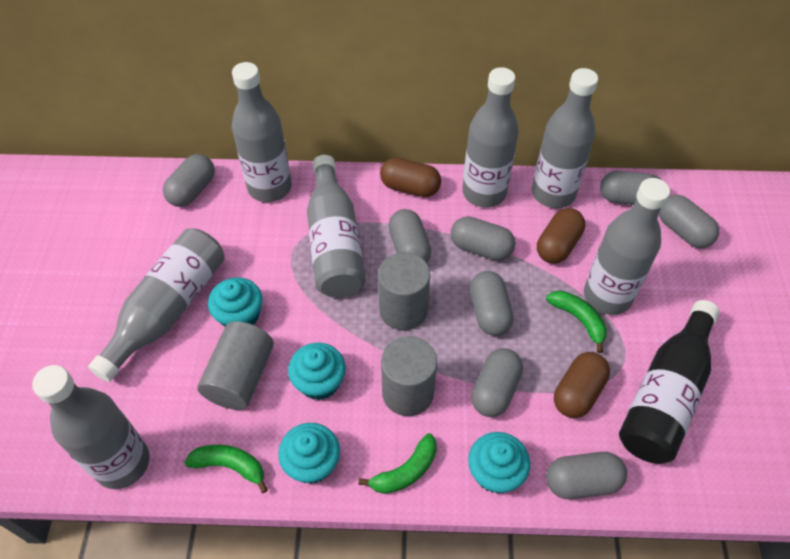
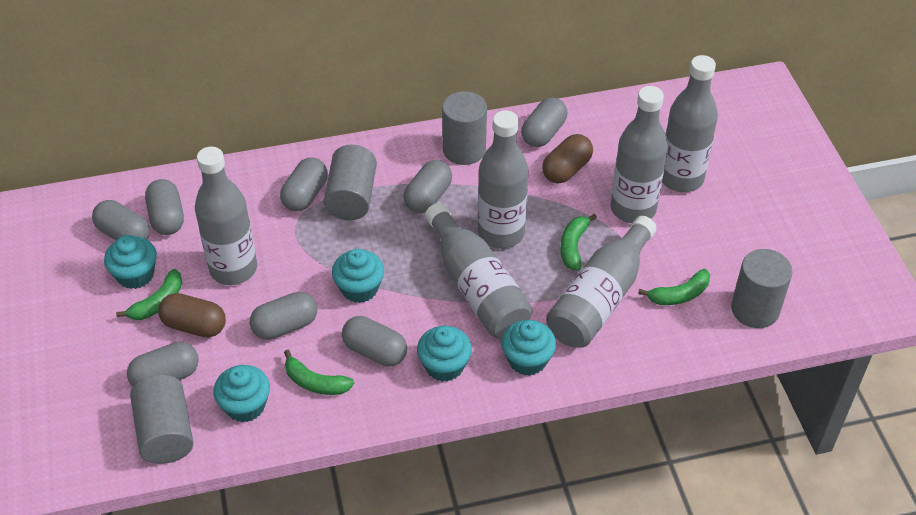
black bottle: [619,300,720,464] = 1 -> none = 0
brown capsule: [380,158,441,197] [537,208,585,264] [554,352,610,418] = 3 -> [158,293,226,338] [542,134,593,183] = 2
green banana: [184,445,268,493] [358,433,437,494] [546,290,607,353] = 3 -> [116,269,182,320] [284,350,354,395] [560,214,597,271] [638,269,710,305] = 4
grey bottle: [32,365,150,489] [88,229,225,382] [232,62,292,202] [307,155,365,298] [462,67,519,208] [532,68,598,208] [584,178,670,315] = 7 -> [195,146,257,285] [425,203,533,338] [478,110,529,249] [546,216,657,348] [611,86,668,223] [662,55,718,192] = 6
grey cylinder: [197,321,274,410] [378,252,430,331] [381,336,437,416] = 3 -> [130,375,194,464] [323,145,377,220] [442,91,487,165] [731,249,793,328] = 4
turquoise cupcake: [208,277,263,327] [278,423,340,484] [288,343,346,400] [468,432,530,494] = 4 -> [104,235,157,289] [214,365,270,422] [332,249,384,303] [417,326,472,382] [502,320,556,376] = 5

